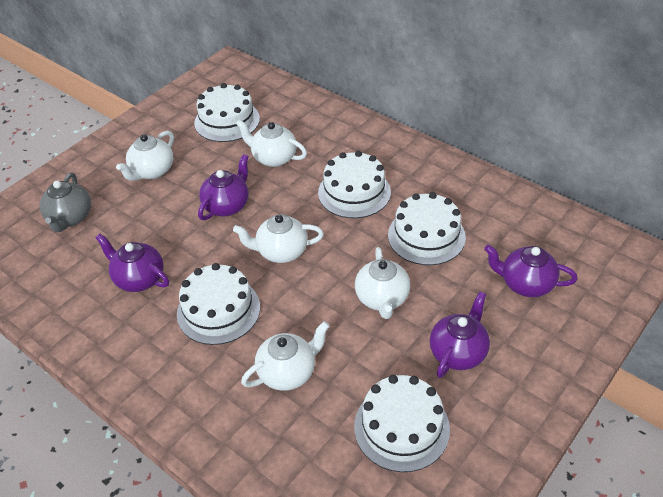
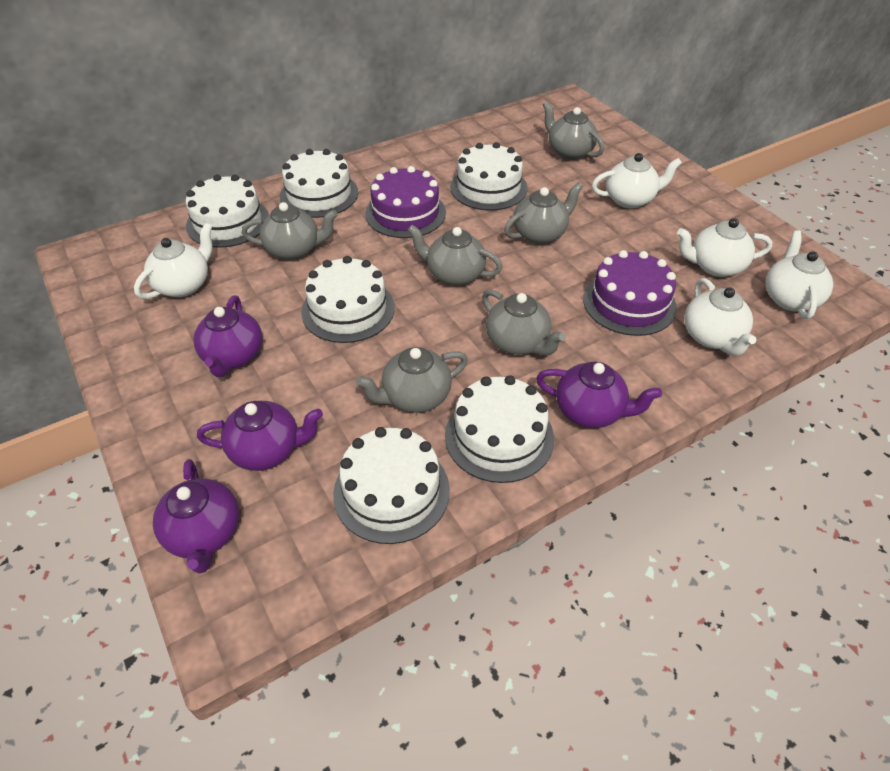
grey teapot: [40,172,91,232] = 1 -> [242,202,338,260] [356,347,468,413] [408,225,503,286] [482,289,566,356] [504,182,583,244] [543,101,604,160] = 6
purple cake: none = 0 -> [366,166,446,238] [583,250,677,336] = 2
white cake: [177,263,260,345] [194,83,260,142] [318,151,391,218] [354,375,450,472] [388,192,466,265] = 5 -> [186,174,269,248] [280,149,358,218] [301,256,395,343] [333,427,450,544] [445,375,554,483] [450,142,527,211] = 6

